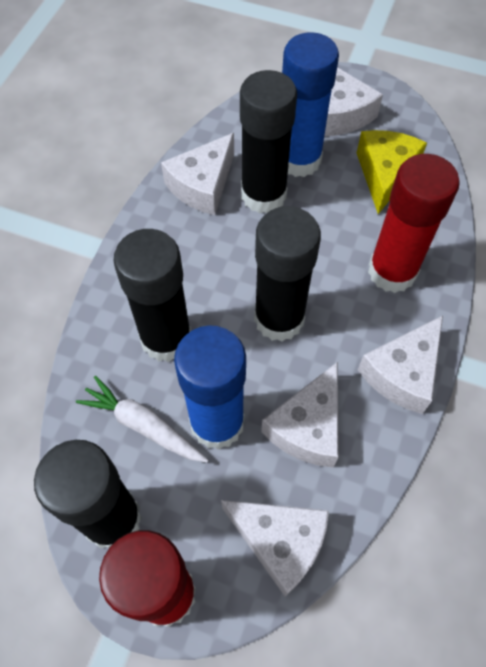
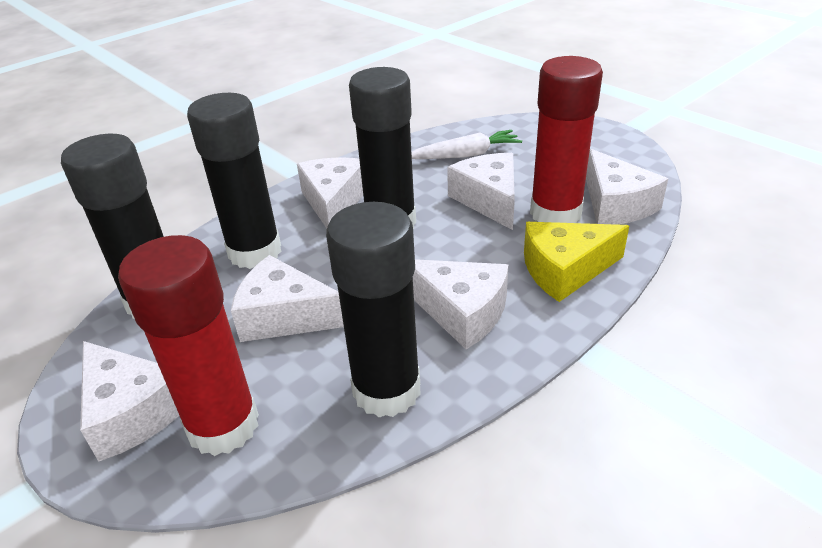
blue glue stick: [174,325,246,450] [282,32,339,177] = 2 -> none = 0
white cheese: [161,133,234,215] [221,500,329,596] [261,362,339,468] [324,67,383,136] [358,316,443,414] = 5 -> [80,341,179,462] [231,255,344,342] [297,157,363,228] [413,259,508,349] [447,153,515,230] [586,149,668,225] = 6

